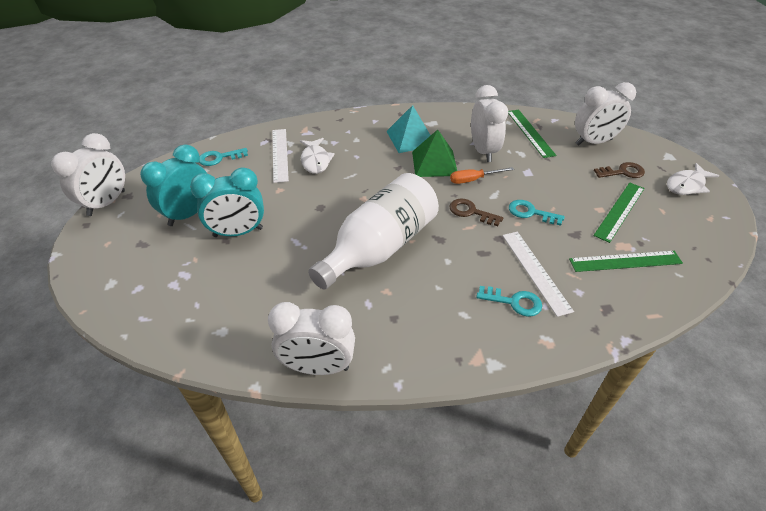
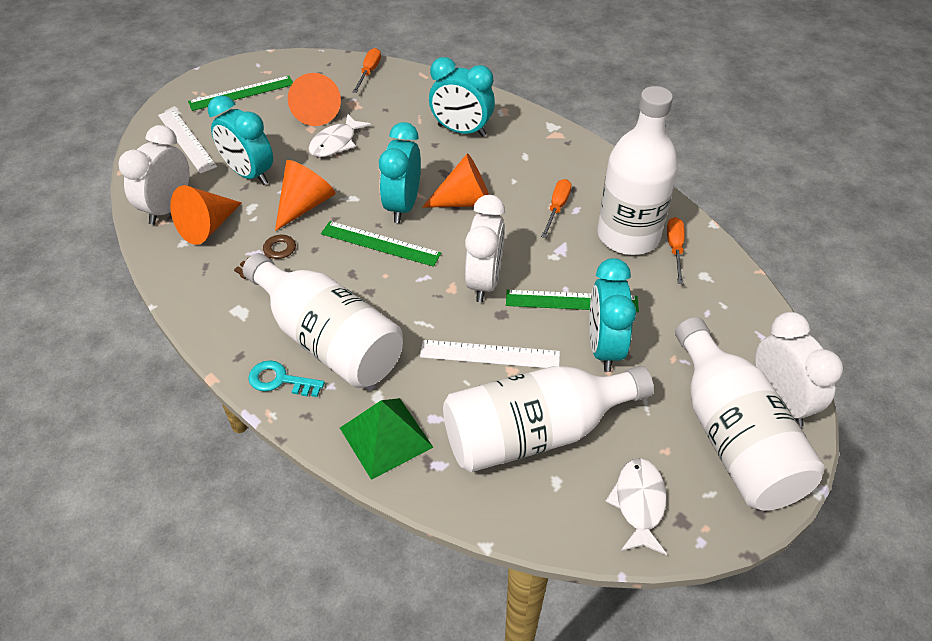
brown key: [449,198,503,226] [594,162,645,178] = 2 -> [234,235,296,279] = 1
orange cone: none = 0 -> [170,185,242,245] [275,160,336,231] [288,73,341,126] [422,153,489,208] = 4
orange screwdriver: [450,167,514,184] = 1 -> [353,48,381,93] [541,179,572,238] [667,217,685,284] = 3
turquoise clock: [140,144,207,226] [190,167,264,237] = 2 -> [208,95,273,185] [379,122,421,223] [429,57,495,137] [589,258,636,372] = 4
turquoise key: [199,148,248,166] [477,286,542,317] [509,200,565,226] = 3 -> [248,361,325,397] = 1
turquoise pyramid: [386,105,431,153] = 1 -> none = 0
white bottle: [308,173,439,289] = 1 -> [243,253,403,388] [443,366,654,473] [598,86,678,255] [675,317,825,511] = 4
white clock: [51,133,125,216] [268,302,355,375] [471,85,508,162] [575,82,636,145] = 4 -> [119,125,189,225] [465,195,505,302] [755,312,843,427] = 3

